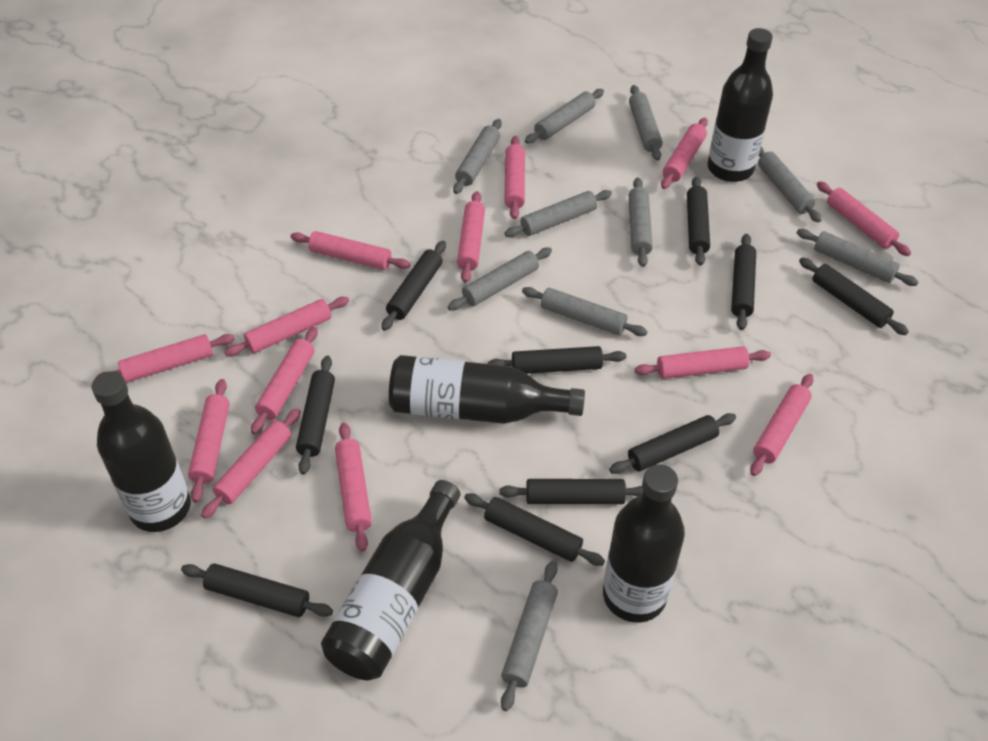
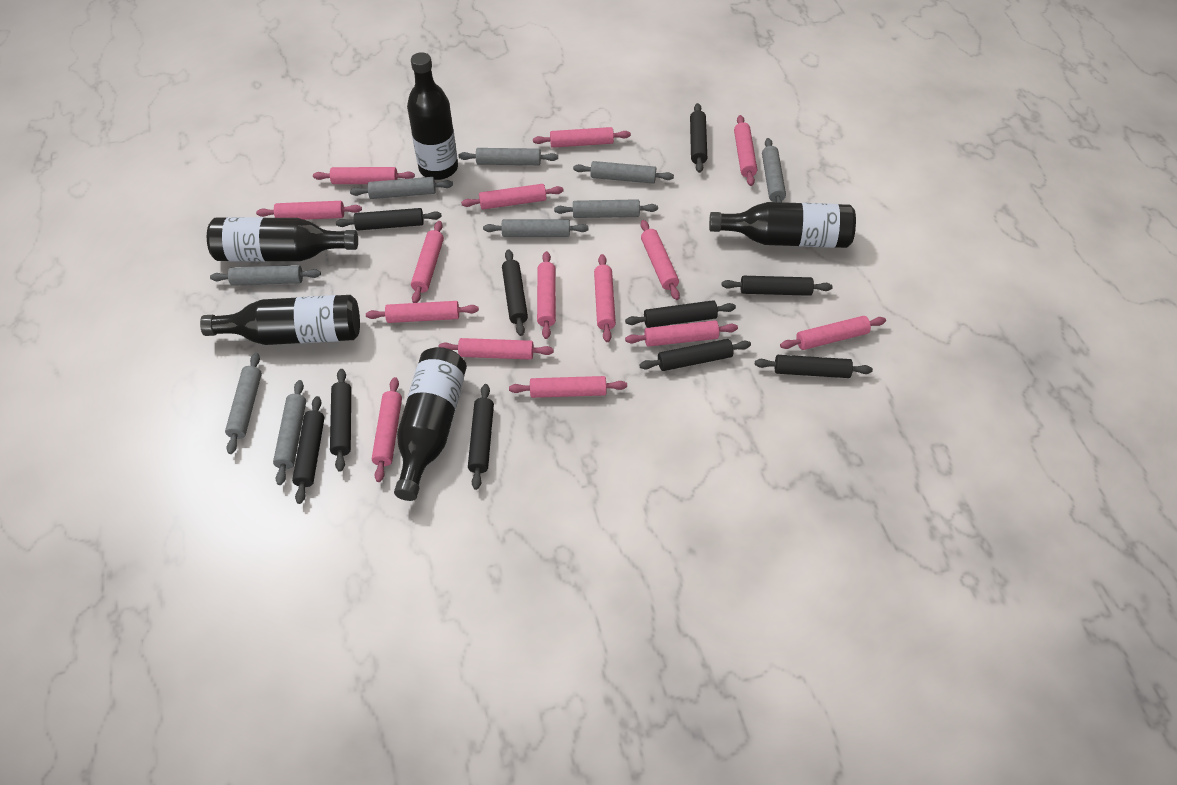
grey rolling pin: [448,248,552,310] [453,119,502,194] [501,561,558,711] [504,190,612,237] [522,287,648,336] [525,89,604,144] [629,85,663,160] [629,178,653,267] [758,147,822,223] [797,229,918,286] = 10 -> [210,265,321,286] [225,353,262,454] [273,380,306,485] [350,177,453,199] [458,148,558,165] [483,219,589,237] [554,199,658,218] [573,161,674,184] [762,138,786,202] = 9
pink rolling pin: [95,334,235,383] [188,379,230,502] [201,409,301,519] [224,297,349,356] [251,327,318,435] [291,231,410,270] [335,423,372,551] [457,191,485,283] [504,136,525,219] [635,346,771,379] [661,118,708,189] [750,374,814,476] [817,181,911,256] = 13 -> [256,201,362,220] [313,167,415,184] [366,301,479,323] [372,377,402,482] [411,221,444,303] [438,338,554,360] [461,184,564,210] [509,376,627,398] [533,127,631,148] [537,251,556,339] [594,254,616,342] [625,320,738,347] [641,220,680,300] [734,115,757,186] [780,316,886,350] = 15

